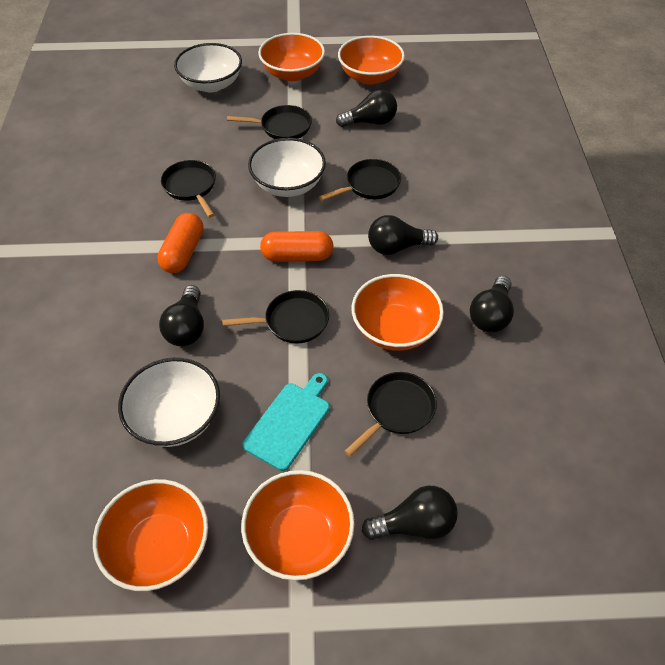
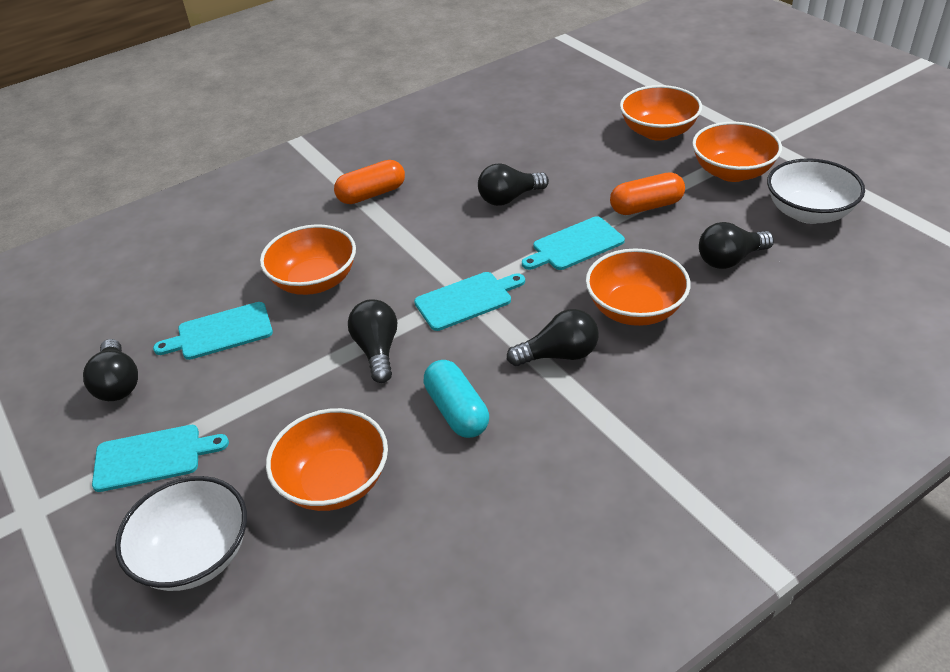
black pan: [161,160,216,218] [222,290,329,344] [227,105,312,139] [319,159,401,201] [344,372,437,457] = 5 -> none = 0
turquoise capsule: none = 0 -> [423,360,489,438] = 1
turquoise cutting board: [243,373,330,471] = 1 -> [92,425,229,492] [153,302,273,360] [414,272,525,331] [522,216,625,270] = 4
white bowl: [118,358,220,447] [174,43,242,92] [248,138,326,197] = 3 -> [115,476,247,591] [767,158,865,224] = 2

